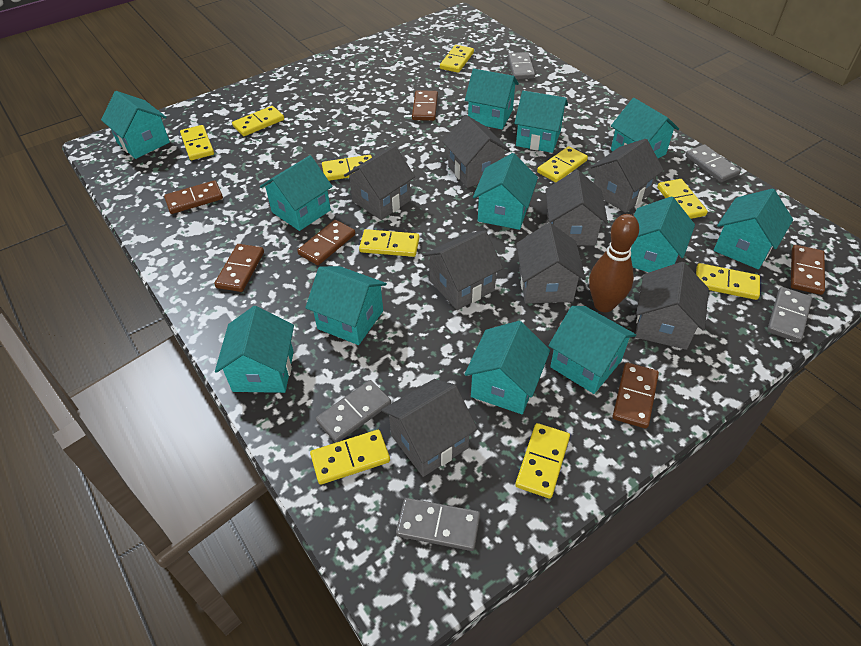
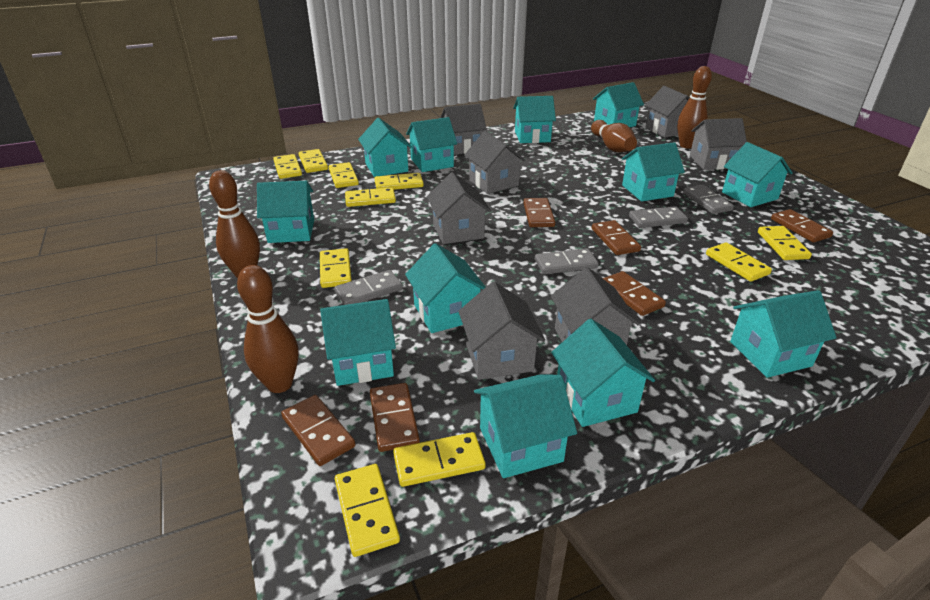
brown bowling pin: [589,214,639,312] = 1 -> [209,170,260,279] [237,265,299,393] [591,120,637,153] [677,66,712,149] = 4
grey domino: [316,380,391,443] [396,498,480,551] [508,52,535,79] [685,144,741,182] [767,287,812,343] = 5 -> [335,270,403,305] [535,248,599,275] [629,206,688,228] [683,185,734,214] = 4
grey house: [344,145,415,220] [382,379,478,477] [424,230,503,310] [443,115,510,188] [516,223,586,304] [545,170,608,246] [591,139,664,213] [635,262,709,350] = 8 -> [427,172,491,244] [440,104,487,155] [458,282,545,380] [464,131,526,194] [551,267,640,345] [645,86,689,138] [690,118,747,170] = 7

